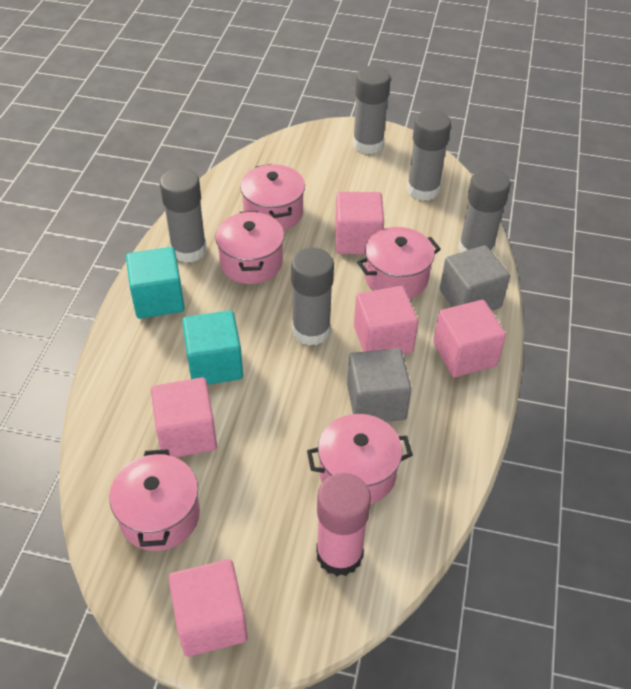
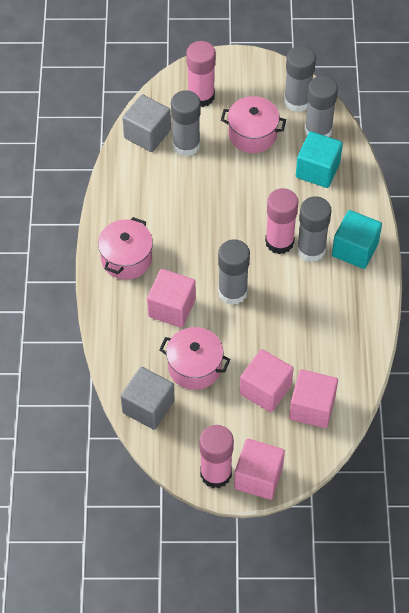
pink cube: [151,377,217,457] [169,559,248,657] [335,192,384,254] [354,286,418,354] [433,300,506,377] = 5 -> [147,269,196,328] [234,439,285,500] [240,349,294,412] [289,369,338,428] = 4
pink glue stick: [316,473,371,576] = 1 -> [186,41,216,107] [200,425,234,488] [265,188,298,254] = 3
pink pot: [109,449,200,551] [215,211,284,284] [240,164,305,231] [307,414,413,504] [357,227,441,299] = 5 -> [98,217,153,280] [159,327,231,390] [221,96,286,153] = 3

